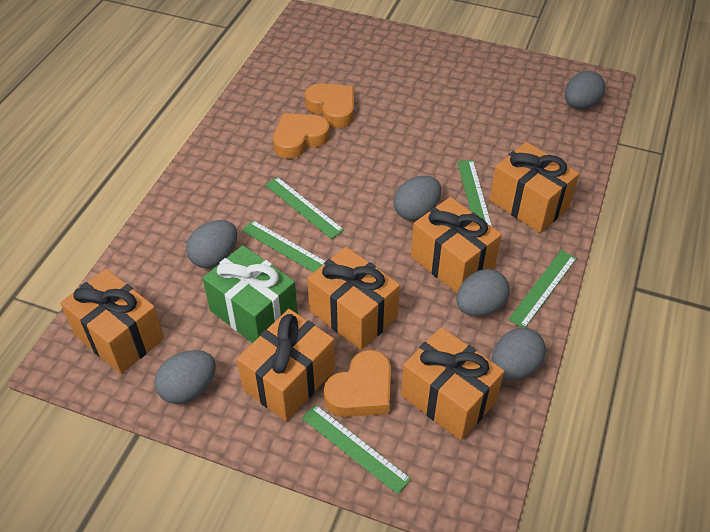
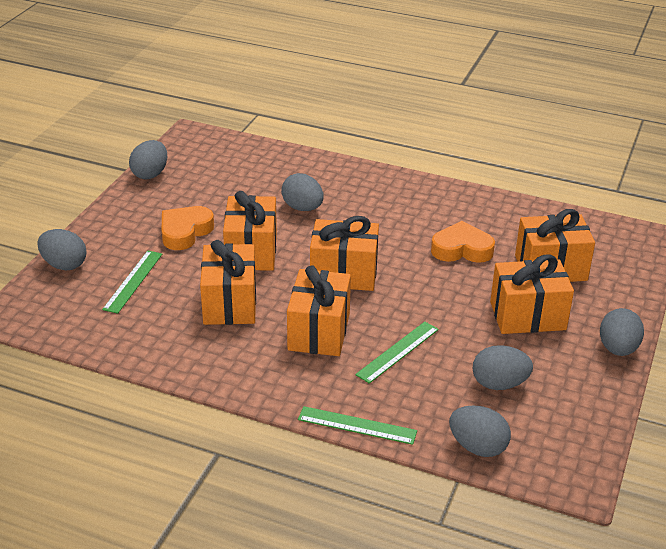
green gift: [203,245,298,343] = 1 -> none = 0
green ruler: [242,220,326,272] [265,177,344,239] [302,404,411,494] [457,160,492,227] [508,250,577,328] = 5 -> [102,251,162,314] [298,406,417,445] [355,322,439,384] = 3
orange heart: [273,113,330,159] [305,83,354,128] [324,350,391,417] = 3 -> [162,206,214,250] [431,221,495,263] = 2

